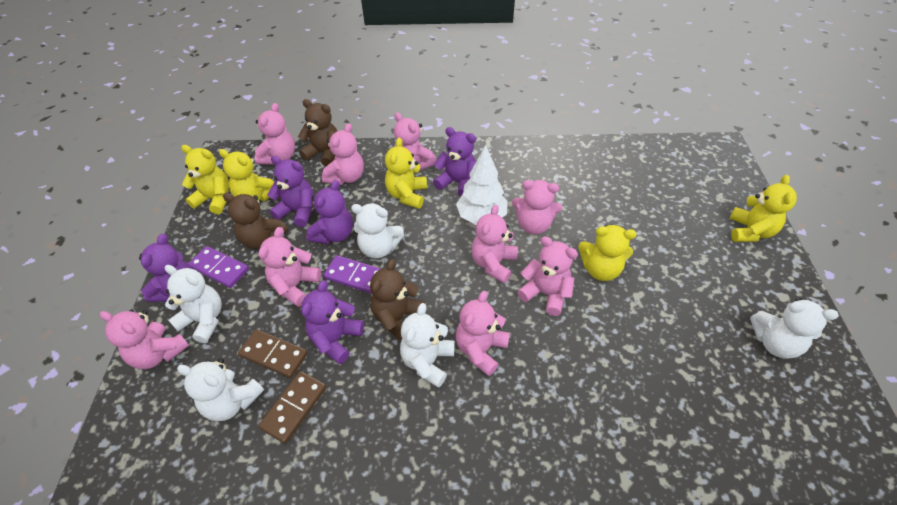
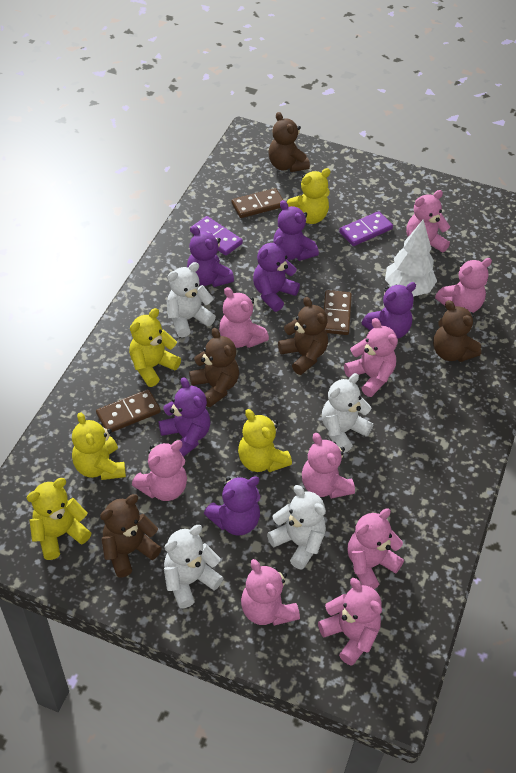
brown domino: [238,329,308,378] [258,371,326,444] = 2 -> [96,389,161,433] [231,188,283,218] [324,290,352,335] = 3
brown teddy bear: [223,193,288,249] [298,99,337,166] [370,259,425,341] = 3 -> [100,494,162,577] [189,328,239,407] [268,112,310,172] [278,297,328,375] [433,300,481,362] = 5
purple teddy bear: [139,234,193,302] [267,156,314,227] [301,280,364,364] [306,180,353,244] [433,127,476,197] = 5 -> [159,377,210,457] [187,225,234,287] [204,476,261,536] [253,236,300,312] [273,200,319,261] [362,282,416,339] = 6
white teddy bear: [165,265,222,343] [177,358,264,421] [351,204,404,258] [400,303,455,388] [750,298,839,359] = 5 -> [164,525,223,608] [166,262,216,337] [267,485,326,570] [322,373,373,453] = 4

